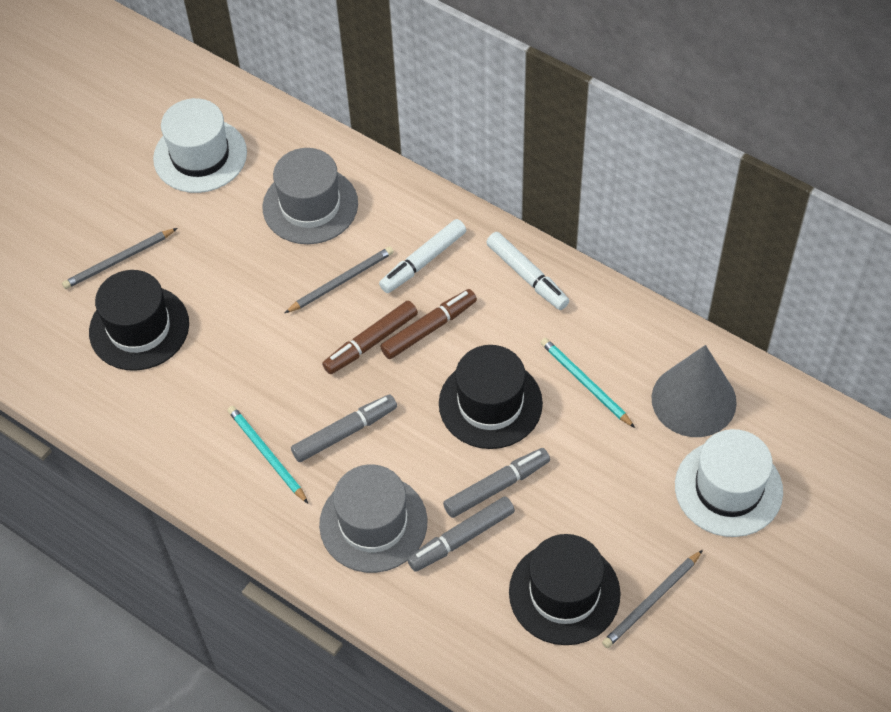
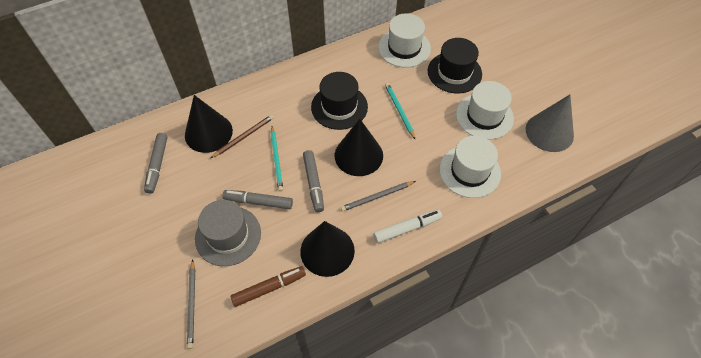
black cone: none = 0 -> [185,95,233,153] [300,221,355,277] [335,119,383,176] = 3
black hat: [89,270,189,371] [439,345,543,449] [509,534,621,645] = 3 -> [311,72,368,130] [428,38,482,93] = 2
brown marker: [322,300,418,374] [380,289,477,359] = 2 -> [231,266,306,307] = 1
brown pencil: none = 0 -> [211,115,274,158] = 1
grey hat: [263,148,358,244] [319,465,427,573] = 2 -> [195,200,261,266] = 1
grey pencil: [62,228,177,289] [285,247,394,313] [602,550,703,648] = 3 -> [187,259,195,349] [341,181,416,212] = 2
white hat: [153,98,247,193] [675,429,783,537] = 2 -> [378,13,431,68] [439,136,501,198] [456,81,514,140] = 3
white marker: [379,219,466,293] [486,232,569,310] = 2 -> [374,210,442,243] = 1

